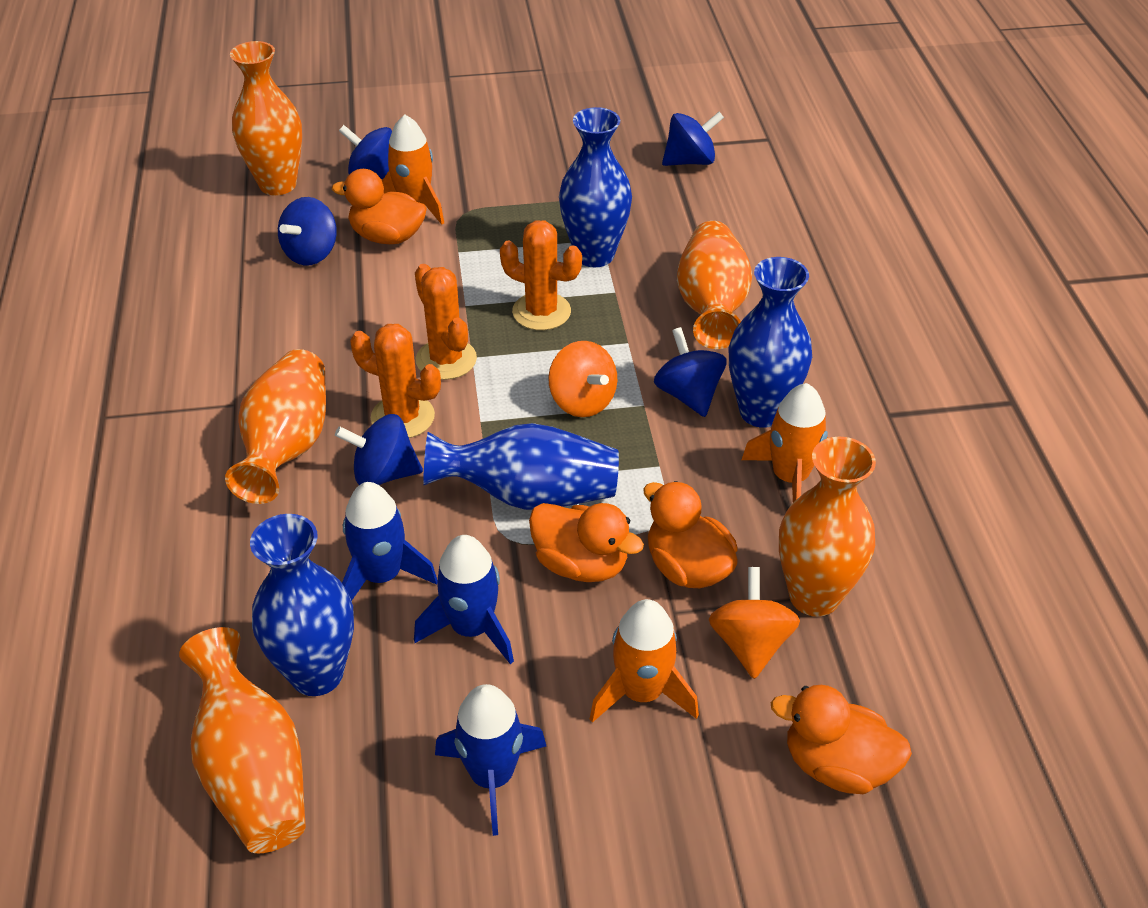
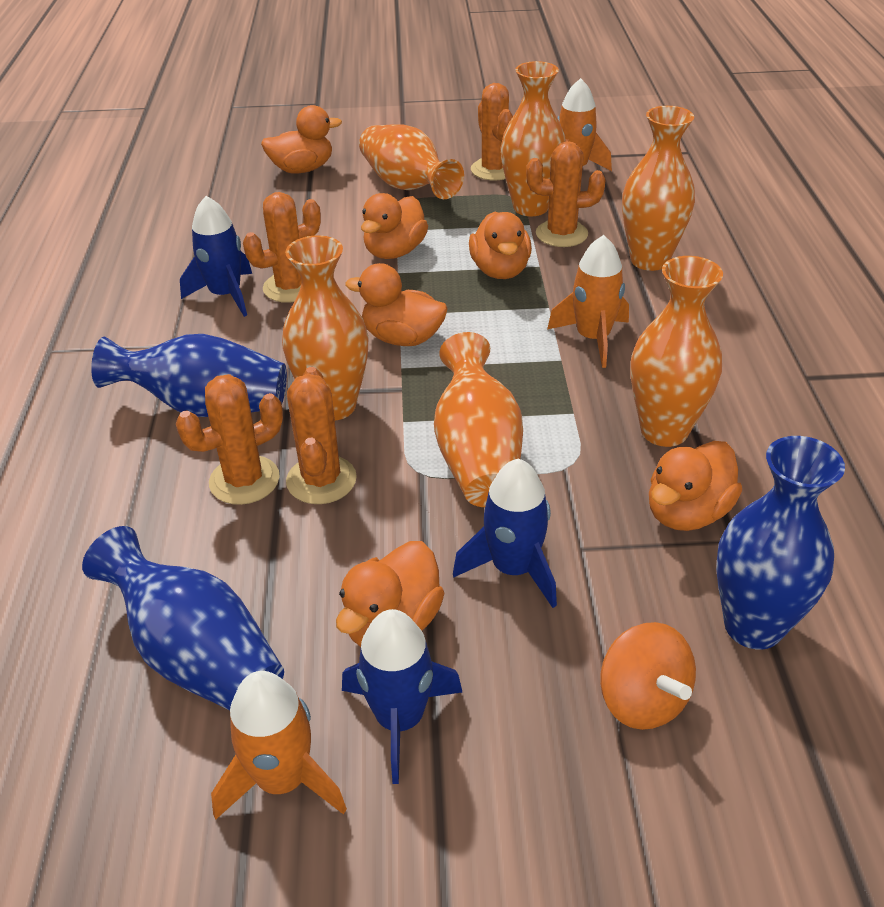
blue spinning top: [278,197,337,266] [335,414,423,485] [339,125,392,179] [654,327,727,417] [662,112,724,166] = 5 -> none = 0
blue vase: [250,514,354,696] [423,423,619,510] [559,107,632,267] [729,257,812,428] = 4 -> [82,526,284,710] [91,334,287,417] [716,436,845,649] = 3
orange cactus: [350,324,441,438] [415,264,477,380] [500,220,582,330] = 3 -> [176,374,283,505] [243,192,321,303] [286,367,357,504] [471,83,513,180] [526,141,606,247] = 5
orange duck: [332,169,427,244] [529,503,644,582] [643,481,738,588] [770,685,912,794] = 4 -> [261,105,342,173] [336,541,444,647] [345,263,448,346] [361,193,428,259] [469,212,532,279] [649,441,742,531] = 6
orange spinning top: [548,341,617,417] [709,567,800,679] = 2 -> [600,622,696,730] = 1
orange vase: [179,627,306,853] [225,349,326,504] [230,41,302,195] [677,221,752,349] [779,437,876,617] = 5 -> [282,235,369,420] [359,124,464,199] [434,332,523,507] [500,61,566,216] [622,106,695,271] [631,256,723,447] = 6

